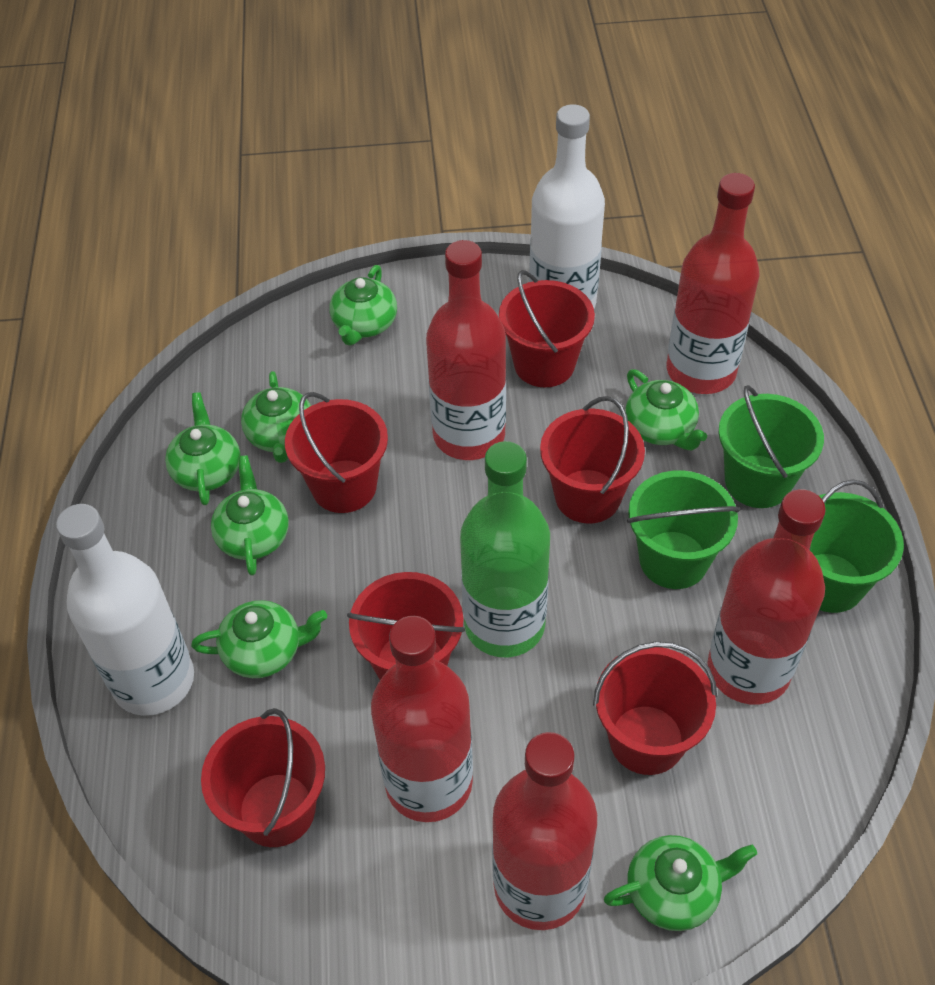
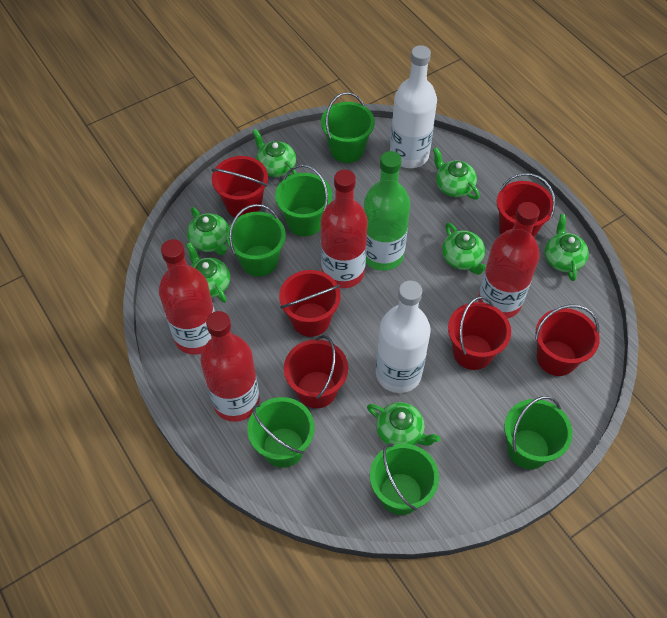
green bucket: [627,470,740,589] [719,385,824,508] [809,479,904,613] = 3 -> [227,204,286,277] [247,397,315,468] [275,164,332,236] [321,92,375,163] [370,443,439,515] [504,396,572,469] = 6
red bottle: [371,616,473,822] [426,240,506,460] [492,732,597,930] [667,173,760,394] [707,489,826,704] = 5 -> [159,239,215,354] [200,311,260,422] [321,170,368,288] [478,202,540,319] = 4

